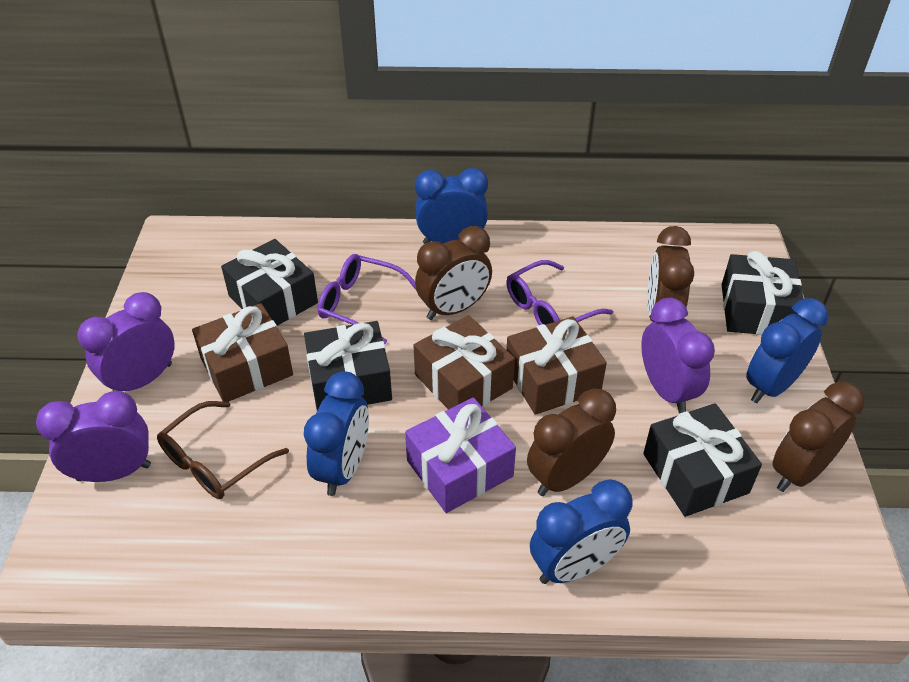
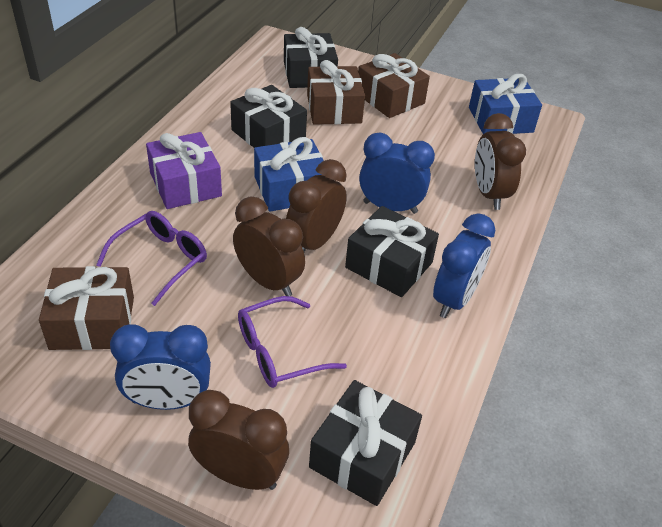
blue clock: [304,371,369,496] [415,168,488,244] [530,479,632,584] [746,298,829,403] = 4 -> [110,324,211,410] [359,133,435,214] [433,213,495,318] = 3
blue gift: none = 0 -> [254,137,324,212] [469,74,542,134] = 2
brown glasses: [157,401,289,499] = 1 -> none = 0
purple clock: [36,391,151,482] [77,292,175,391] [641,298,715,413] = 3 -> none = 0

